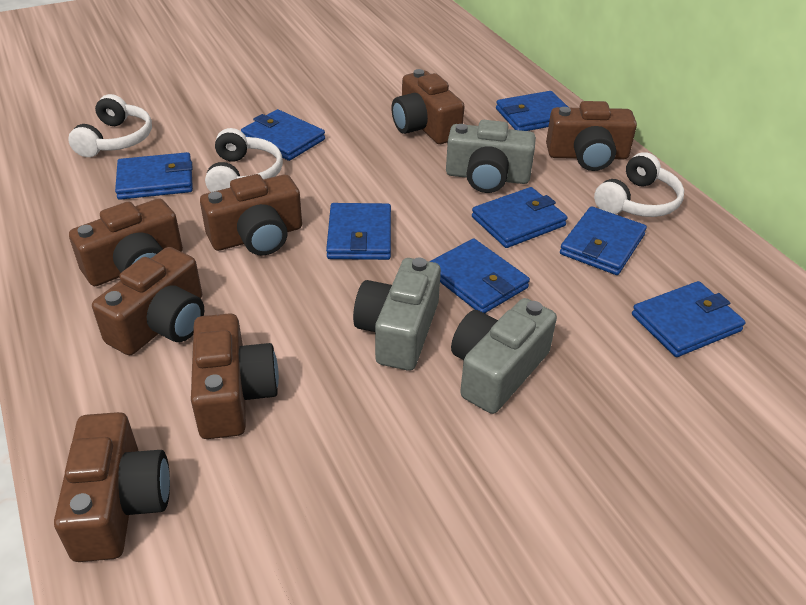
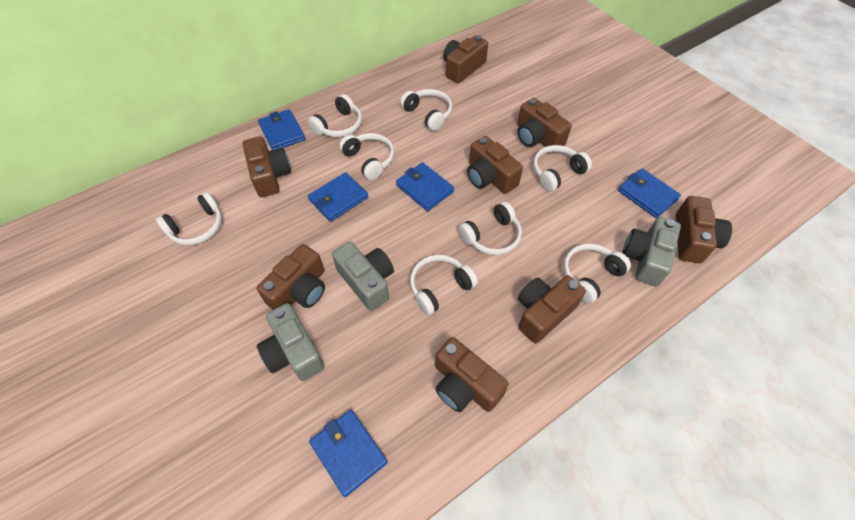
blue wallet: [115,152,193,200] [241,109,325,161] [326,203,391,260] [429,239,530,313] [472,187,567,248] [496,91,569,131] [560,206,647,275] [632,281,745,357] = 8 -> [258,109,305,150] [308,172,368,222] [309,410,388,497] [396,162,454,211] [618,168,681,218] = 5
brown camera: [54,412,170,562] [69,198,183,286] [92,247,204,355] [191,313,279,439] [200,174,302,256] [391,69,465,144] [546,101,637,171] = 7 -> [242,136,291,197] [257,244,325,310] [435,337,509,412] [443,35,488,83] [467,136,523,194] [517,98,572,147] [518,275,586,343] [676,196,732,263] = 8
white headphones: [68,94,152,157] [205,128,283,192] [594,152,684,217] = 3 -> [156,192,222,245] [308,94,362,137] [339,133,394,180] [400,89,452,131] [410,255,478,315] [458,202,522,255] [533,145,592,192] [563,244,631,303] = 8

